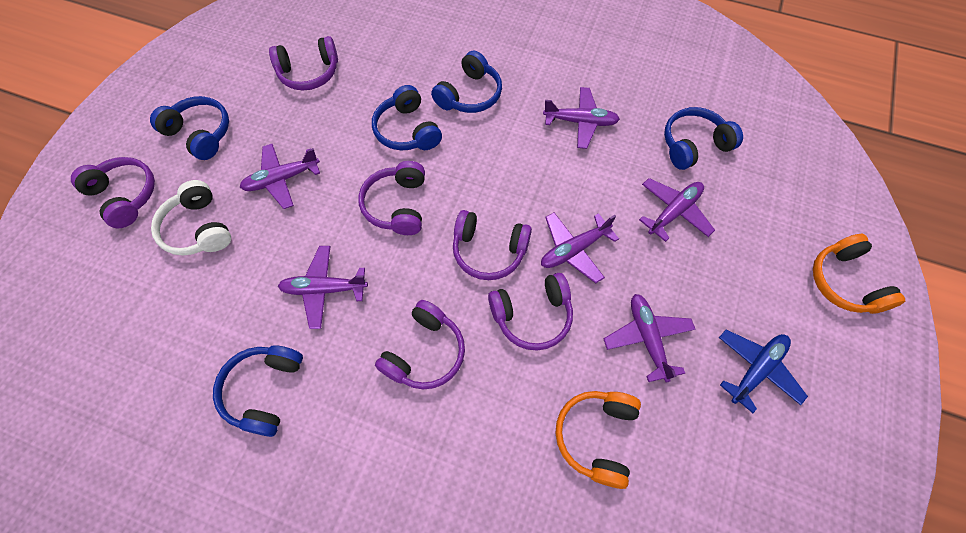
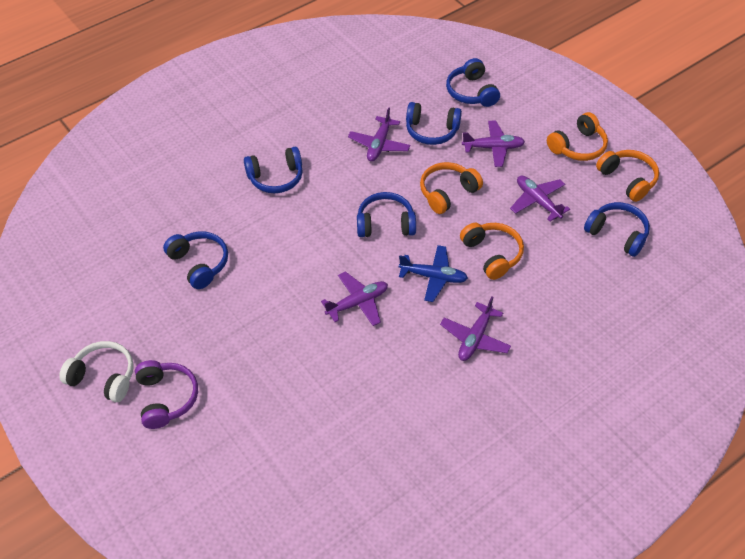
blue headphones: [150,96,229,160] [213,345,303,437] [372,85,442,150] [431,50,502,113] [664,107,743,170] = 5 -> [163,232,228,289] [244,147,303,193] [357,192,416,237] [406,102,462,145] [446,58,500,107] [584,202,650,257] = 6
orange headphones: [555,391,641,489] [813,234,905,314] = 2 -> [420,162,483,214] [460,223,524,280] [547,112,608,161] [596,150,659,202] = 4
purple headphones: [71,157,155,228] [269,36,338,90] [358,161,425,235] [375,300,465,389] [453,210,532,280] [488,273,573,351] = 6 -> [135,360,198,429] = 1
purple plane: [240,144,320,209] [278,246,368,329] [541,213,619,283] [543,87,620,149] [603,294,695,383] [639,178,715,242] = 6 -> [321,271,388,326] [348,107,410,162] [440,296,511,361] [462,121,525,167] [510,176,570,221] = 5

